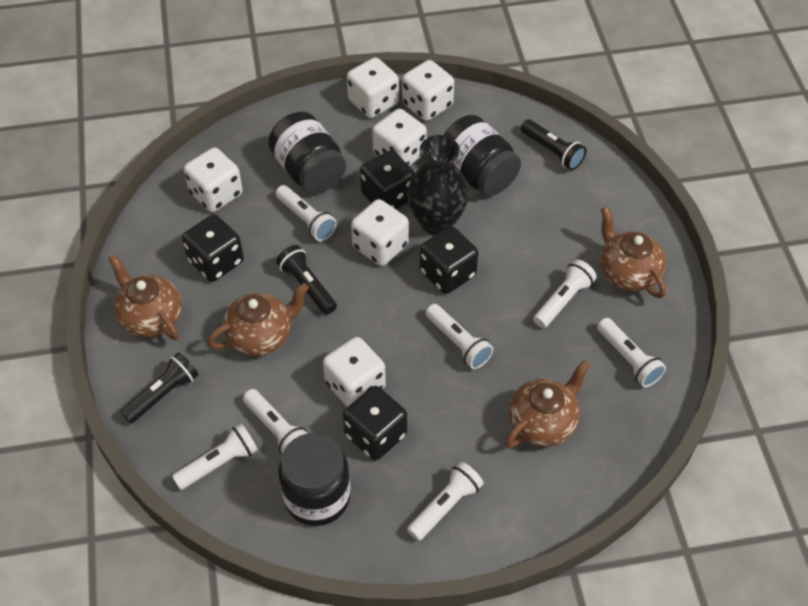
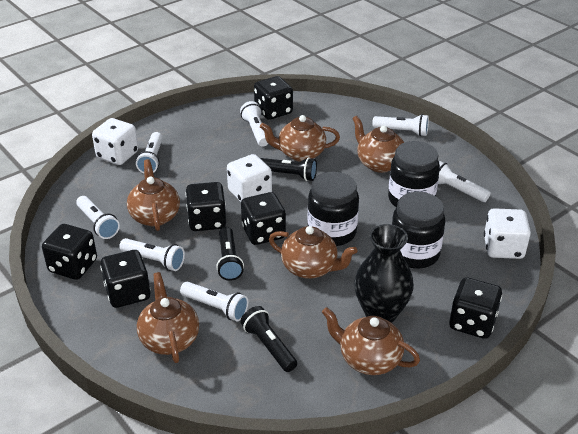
black dice: [182,214,244,282] [343,386,407,461] [360,150,415,209] [420,226,478,294] = 4 -> [42,224,97,280] [100,250,151,308] [186,182,226,231] [241,192,286,245] [254,76,293,120] [449,277,502,339] = 6
brown teapot: [108,254,181,340] [207,283,309,356] [505,360,590,448] [600,207,666,298] = 4 -> [127,159,180,231] [137,272,199,363] [260,115,340,162] [269,226,357,279] [322,307,420,375] [352,116,404,173] = 6
white dice: [184,147,243,212] [323,337,386,407] [347,57,399,118] [351,199,409,266] [372,109,427,166] [402,60,454,121] = 6 -> [92,118,138,165] [227,154,272,202] [484,208,531,259] = 3

